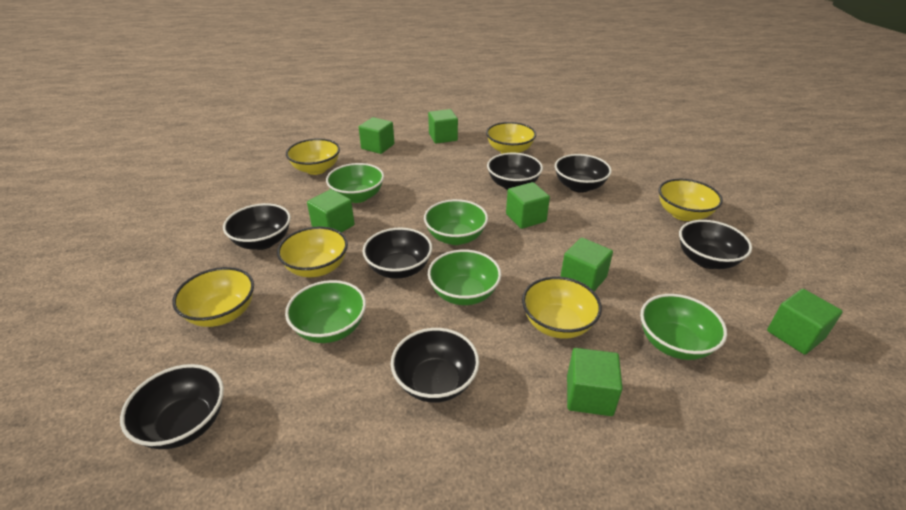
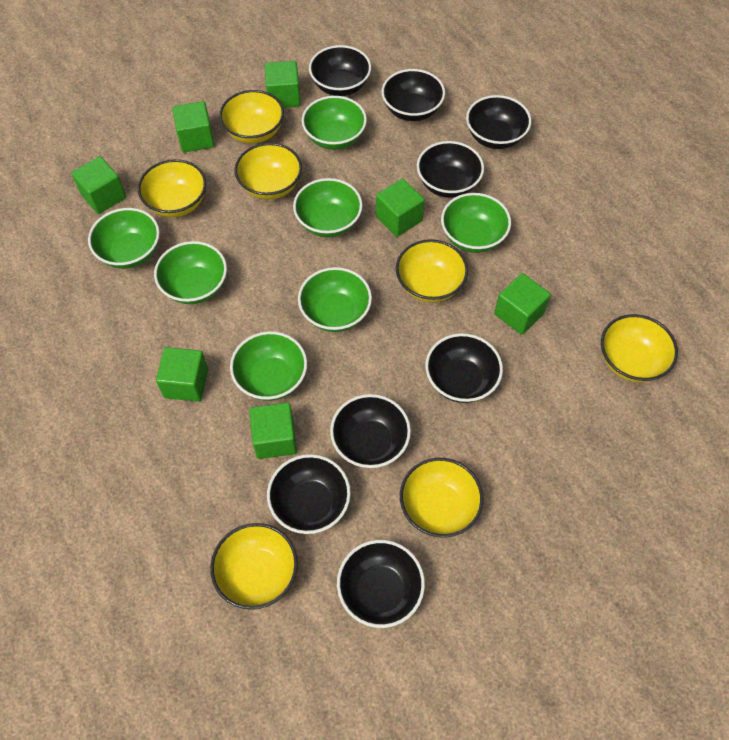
black bowl: [120,364,224,449] [223,203,291,250] [362,228,432,279] [391,328,479,403] [487,153,543,190] [555,154,612,193] [679,220,752,269] = 7 -> [267,454,351,534] [309,45,371,96] [330,394,411,468] [337,540,425,628] [382,69,445,121] [417,141,484,198] [425,333,503,403] [466,95,531,149] = 8
green bowl: [285,280,366,343] [326,163,384,203] [424,199,488,245] [428,250,501,305] [640,294,727,360] = 5 -> [88,208,160,269] [154,241,227,304] [230,331,307,401] [293,178,363,237] [298,267,372,332] [302,96,367,150] [441,193,511,253] = 7
yellow bowl: [172,267,254,327] [277,227,348,277] [286,138,340,175] [486,122,536,154] [522,277,602,339] [658,179,723,221] = 6 -> [138,159,206,217] [210,523,298,610] [219,90,284,144] [234,143,302,200] [396,239,468,302] [400,458,483,538] [601,314,678,382] = 7

